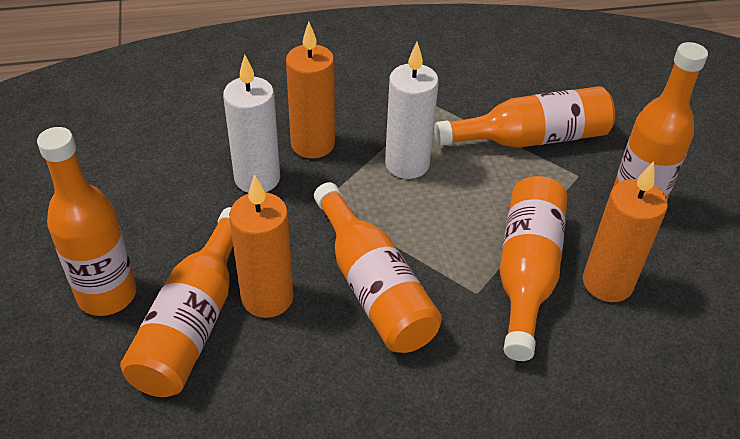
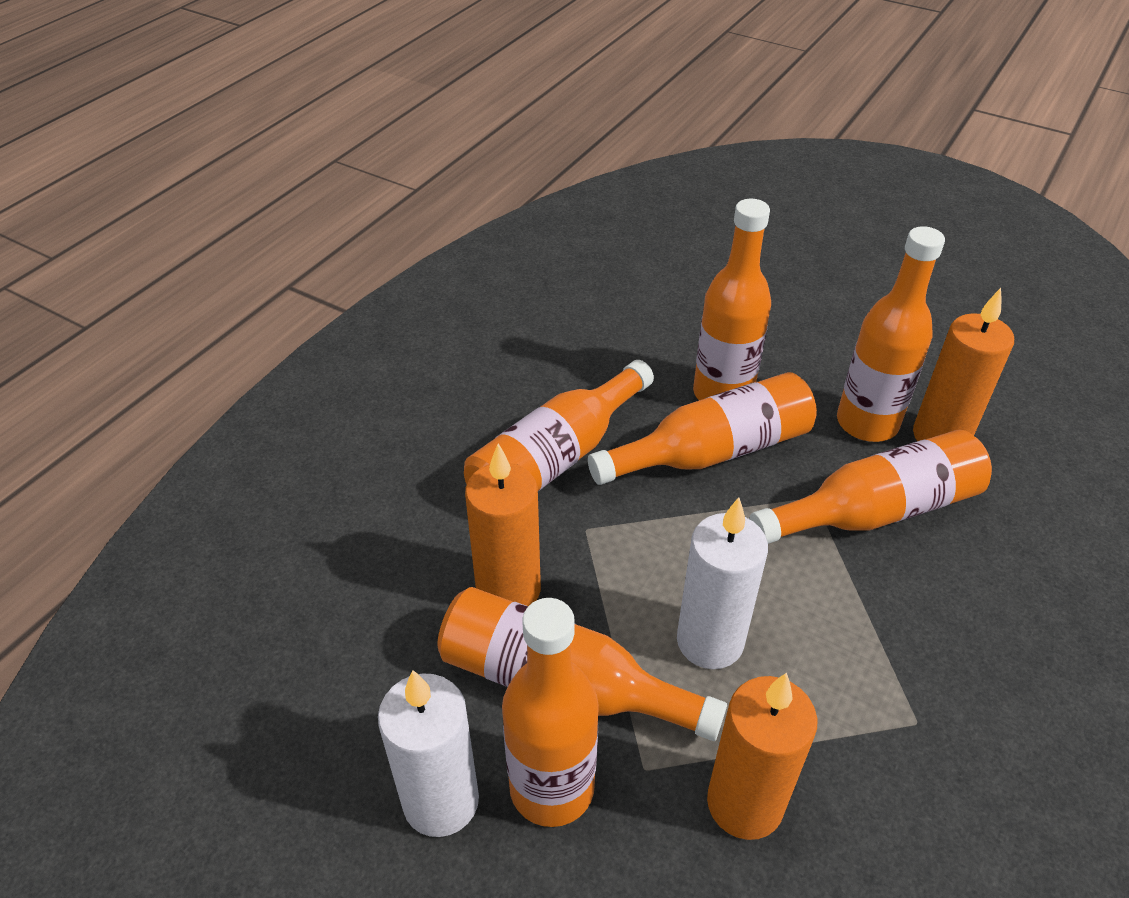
orange bottle: [37,127,137,316] [120,207,233,397] [314,182,442,353] [434,86,615,148] [499,176,567,361] [613,42,708,199] = 6 -> [437,587,727,741] [464,360,654,491] [502,598,599,827] [588,372,817,485] [693,199,771,400] [749,429,992,544] [837,226,945,442] = 7

